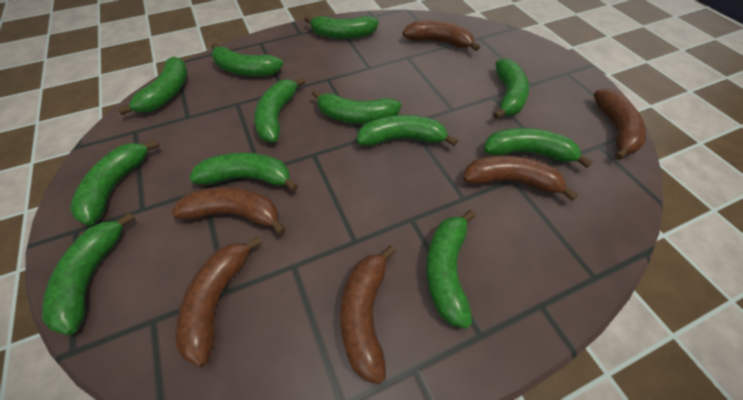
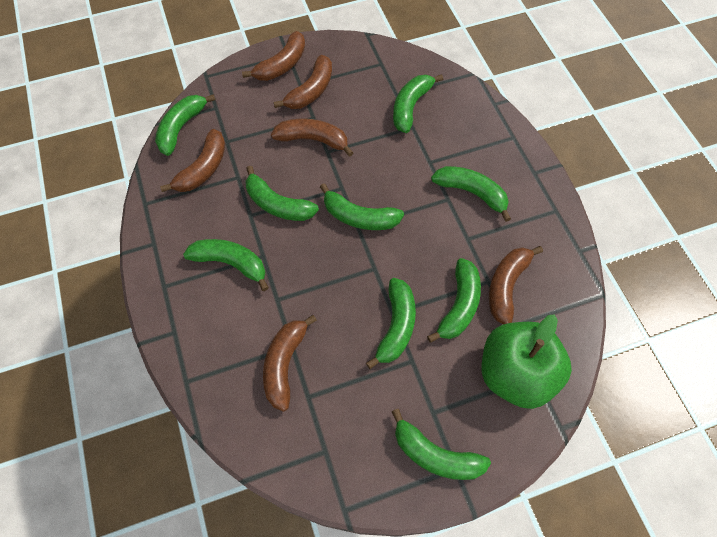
green apple: none = 0 -> [482,314,572,409] = 1
green banana: [42,212,135,335] [70,139,160,225] [117,56,187,115] [189,152,298,192] [211,43,283,76] [254,77,306,142] [304,16,378,39] [312,89,402,124] [357,115,458,146] [426,210,476,329] [484,128,593,168] [493,58,529,119] = 12 -> [155,94,216,156] [183,239,269,291] [245,166,319,221] [320,183,404,230] [366,278,416,369] [392,409,491,480] [393,74,443,133] [427,258,481,343] [431,166,511,222] = 9

